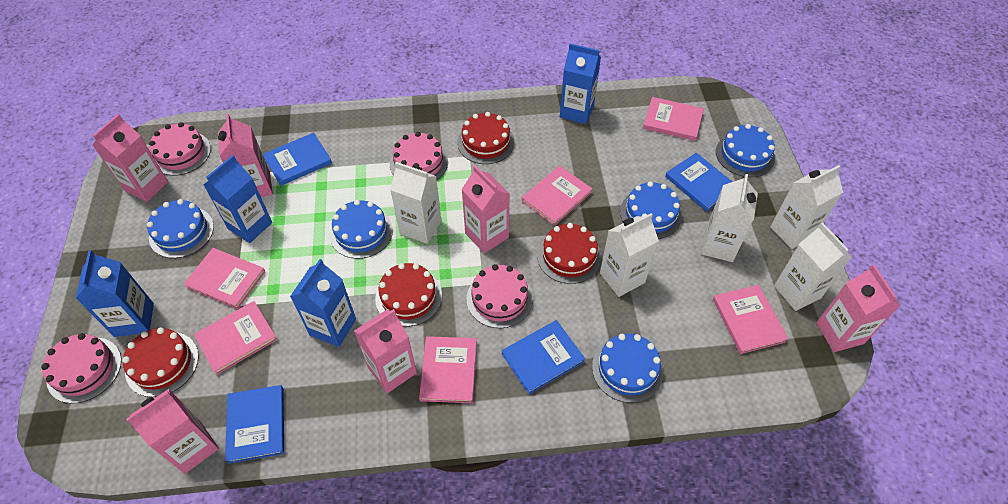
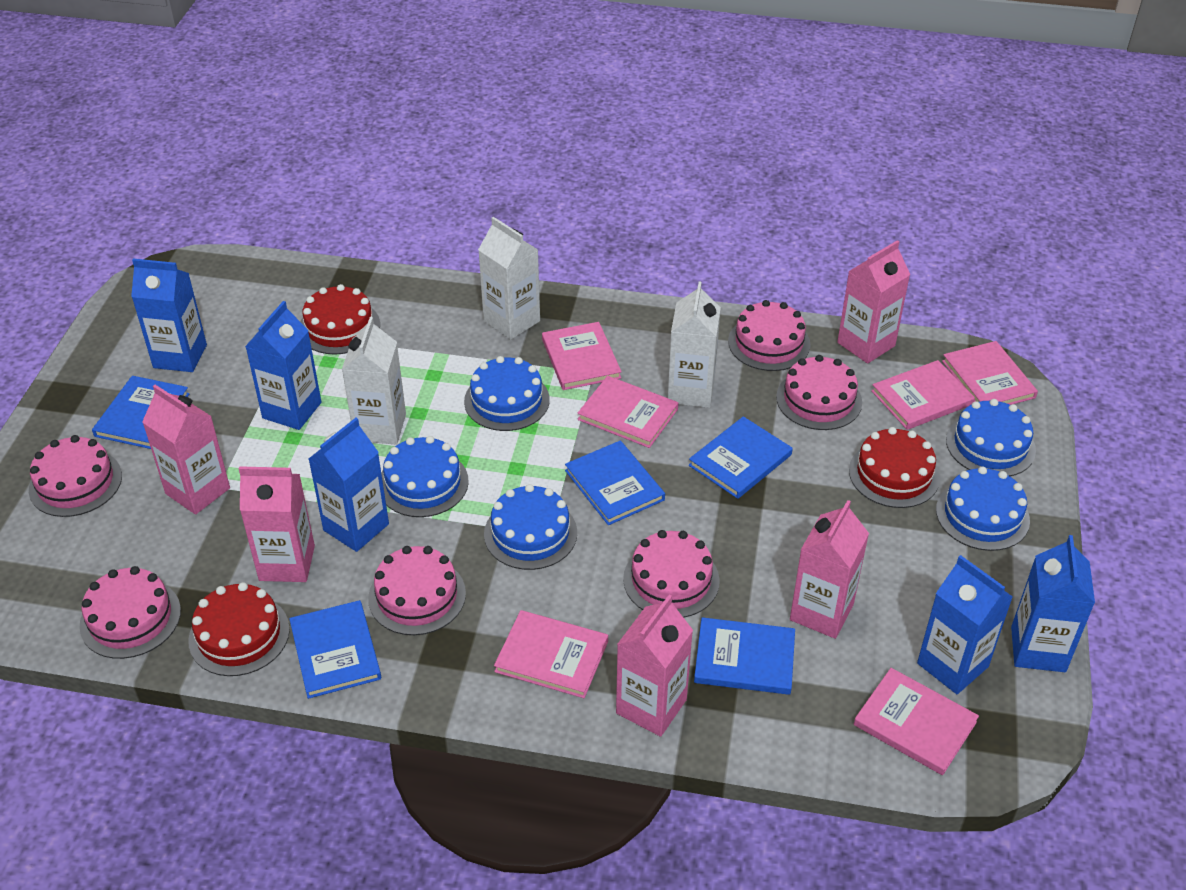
blue book: [225,385,284,464] [263,133,332,186] [502,320,585,394] [665,153,732,211] = 4 -> [92,376,189,449] [289,600,381,699] [565,440,665,525] [689,416,792,499] [694,617,795,695] = 5
blue carton: [76,250,154,337] [204,155,272,243] [290,259,356,347] [560,44,601,124] = 4 -> [131,259,207,372] [245,301,321,430] [309,418,389,552] [917,555,1013,694] [1011,535,1095,672] = 5
pink cake: [41,333,122,403] [149,122,211,176] [390,132,448,180] [466,264,533,328] = 4 -> [29,435,122,517] [80,566,181,659] [368,546,466,635] [623,530,720,618] [728,300,811,371] [776,355,862,430] = 6
pink carton: [92,114,168,202] [126,389,219,474] [218,114,273,197] [354,309,417,393] [461,166,510,253] [816,265,900,352] = 6 -> [142,385,230,515] [239,466,315,582] [616,595,693,737] [790,500,869,639] [837,240,910,364] = 5
red cake: [122,328,199,397] [375,263,442,326] [457,112,515,164] [537,223,601,284] = 4 -> [188,582,290,676] [300,284,380,355] [849,427,940,508] = 3
white carton: [390,162,442,244] [600,213,659,297] [701,174,758,262] [770,165,843,249] [774,222,851,311] = 5 -> [342,317,406,444] [478,217,540,340] [668,281,721,408] = 3

